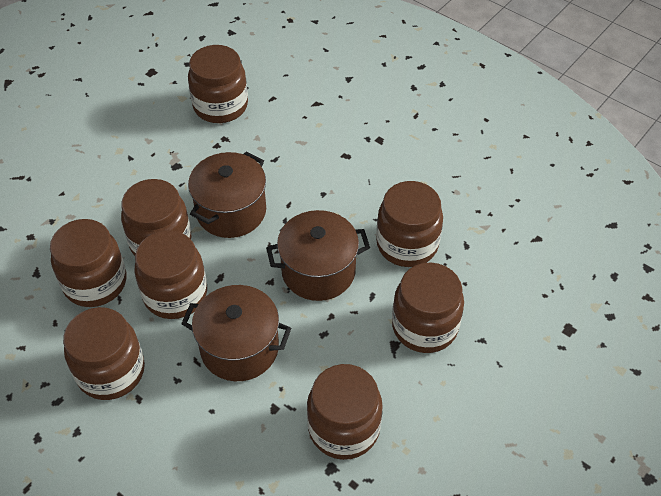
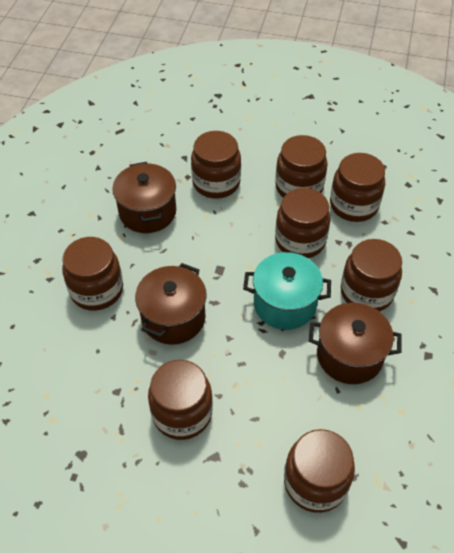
turquoise pot: none = 0 -> [243,252,331,330] = 1

